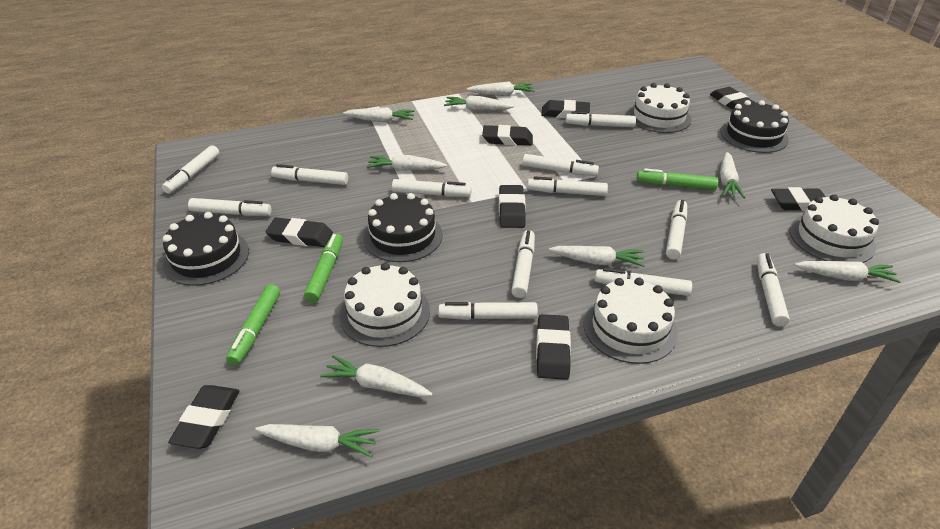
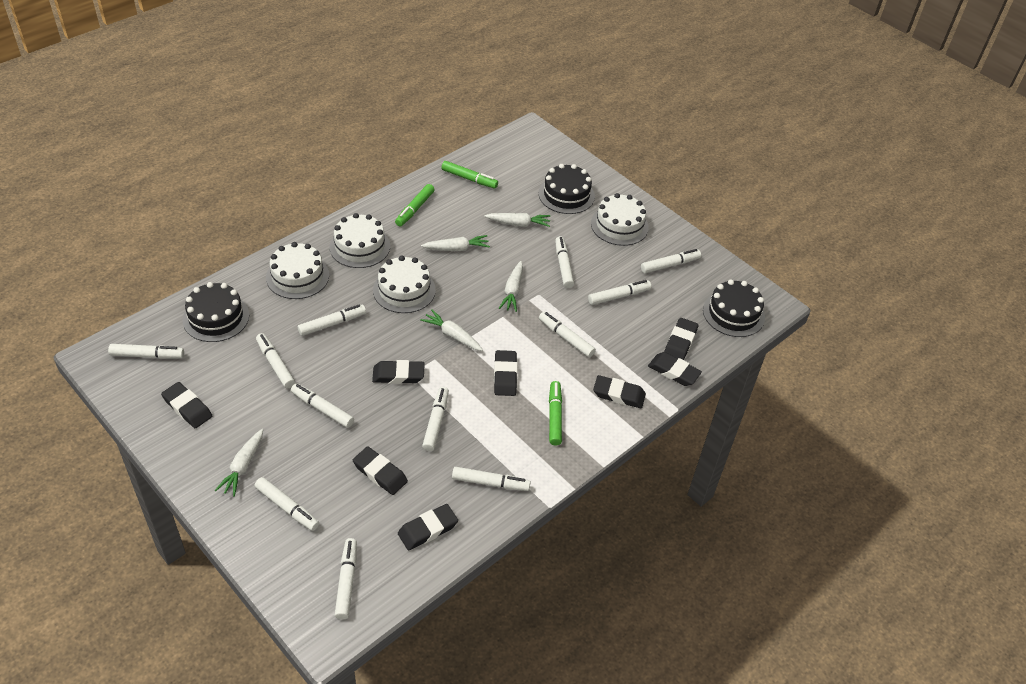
white carrot: [255,424,379,457] [320,355,433,397] [343,107,415,122] [367,155,447,171] [444,95,514,110] [466,82,534,96] [549,246,645,267] [720,152,745,199] [794,261,901,283] = 9 -> [215,429,263,497] [420,309,483,351] [421,235,490,251] [484,213,550,227] [499,261,523,312] = 5

